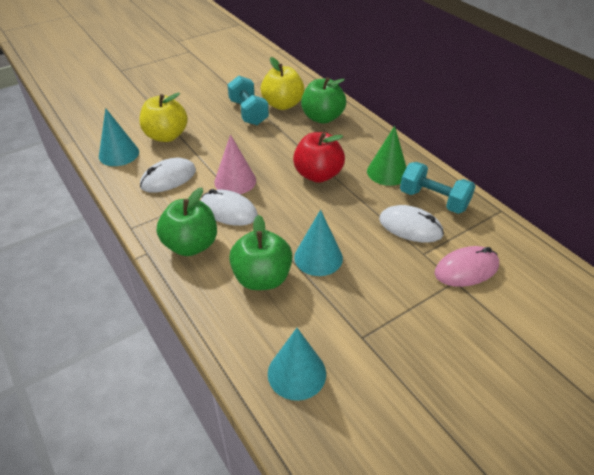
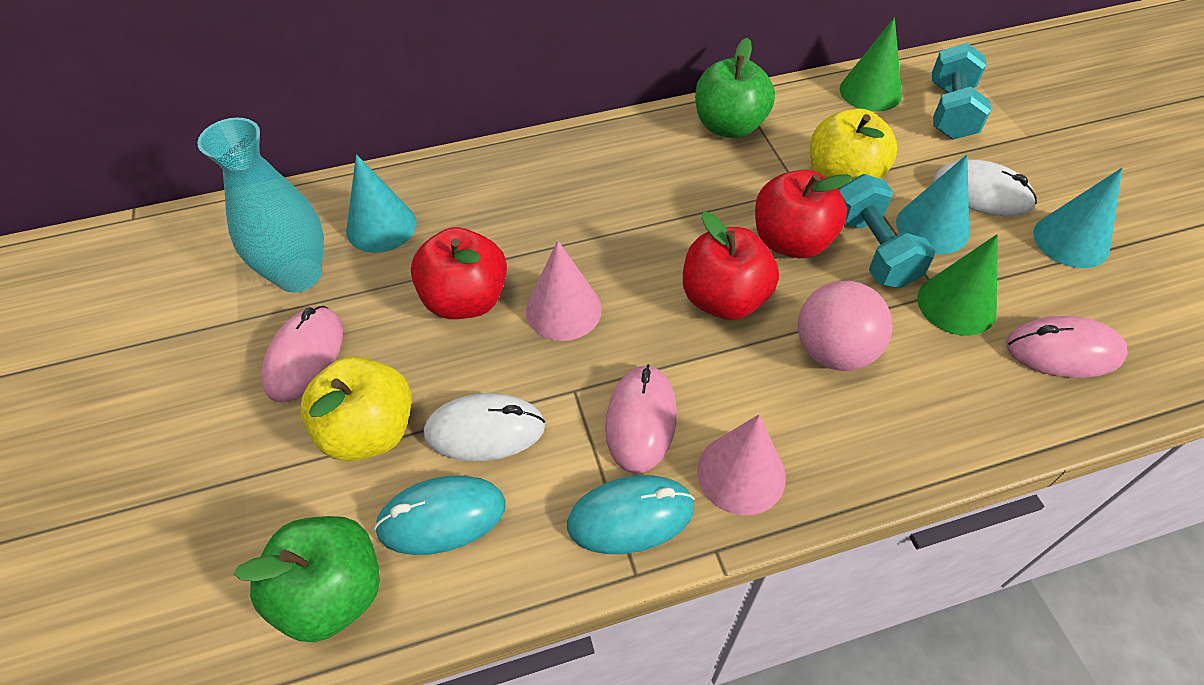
green apple: [157,188,217,256] [229,215,293,290] [301,77,346,124] = 3 -> [234,516,380,642] [695,38,775,138] = 2
green cone: [367,126,407,186] = 1 -> [840,17,902,112] [917,234,998,336] = 2
pink ball: none = 0 -> [798,281,893,371] = 1
pink cone: [214,134,256,194] = 1 -> [526,240,602,341] [697,415,786,515] = 2
pink mouse: [435,246,499,287] = 1 -> [261,306,343,402] [605,364,677,473] [1006,316,1128,378] = 3
red apple: [293,132,345,183] = 1 -> [411,227,507,319] [683,212,779,320] [755,170,853,258] = 3
turquoise mouse: none = 0 -> [374,476,506,555] [567,475,695,554] = 2
turquoise vase: none = 0 -> [197,118,324,293] = 1
white mouse: [140,158,196,193] [201,189,258,226] [379,205,444,243] = 3 -> [424,393,545,461] [934,159,1037,216] = 2

